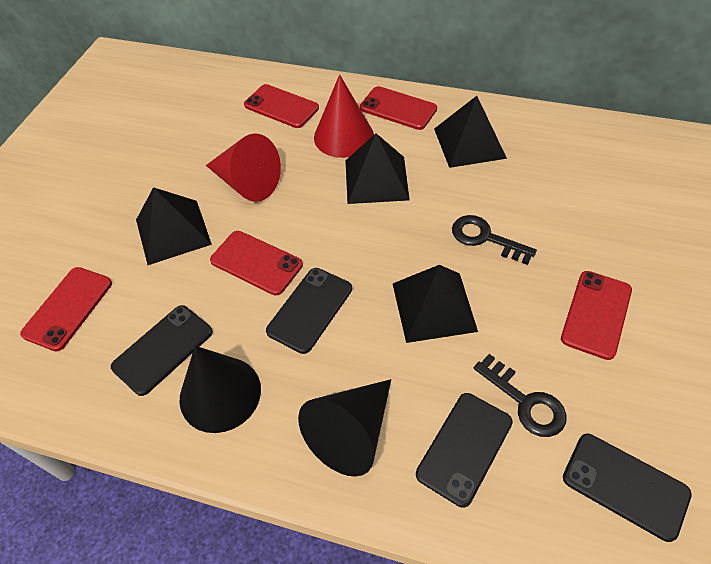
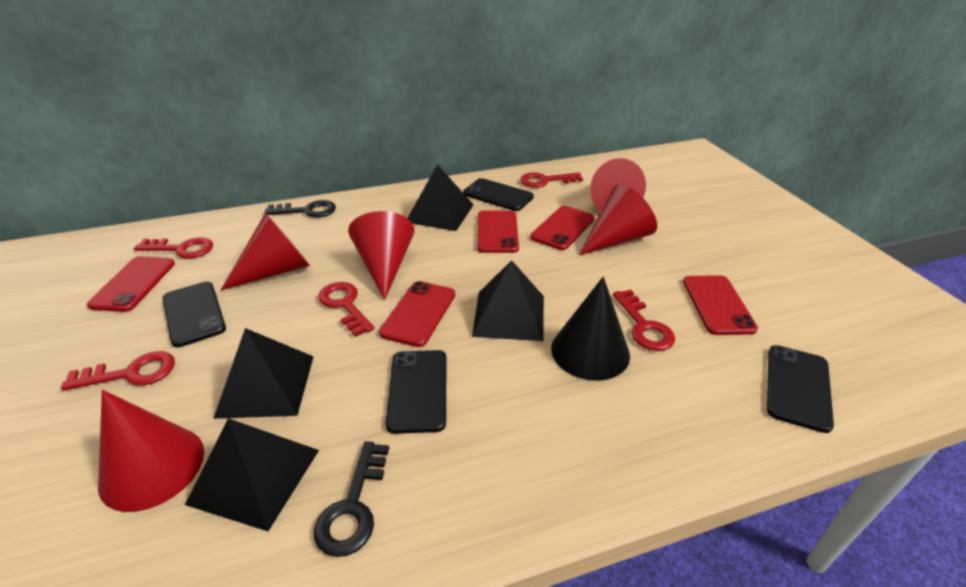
black cone: [179,346,261,433] [298,379,391,477] = 2 -> [551,277,630,381] = 1
red cone: [206,133,281,202] [314,74,374,158] = 2 -> [98,390,204,512] [221,213,310,290] [348,211,415,300] [579,185,657,255] [590,158,646,211] = 5
red key: none = 0 -> [61,351,175,391] [134,238,213,258] [318,282,375,337] [520,172,583,188] [613,290,675,351] = 5

